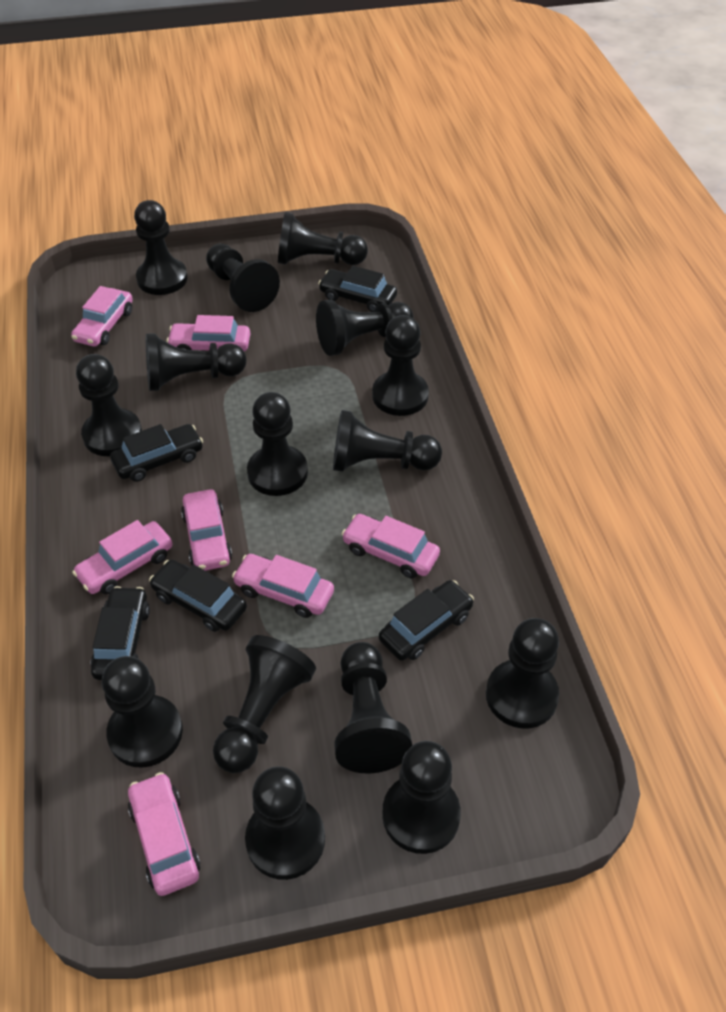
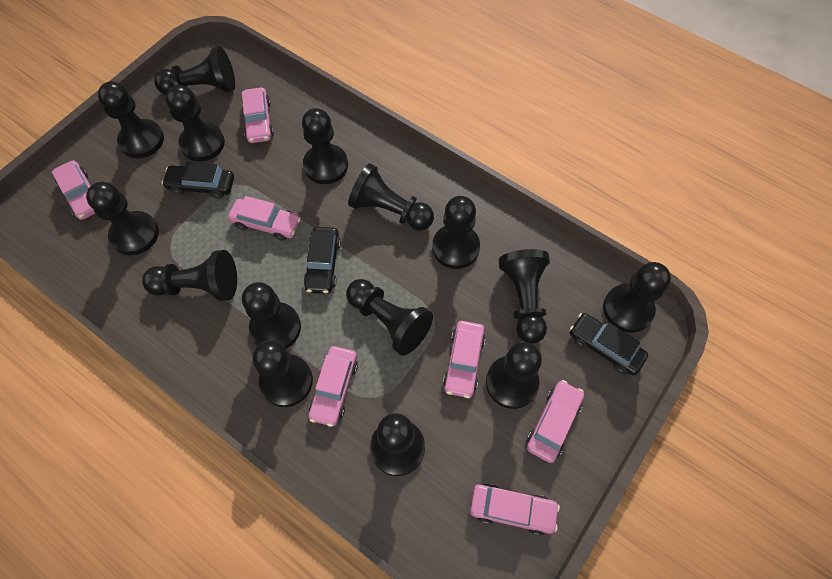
black car: [91,586,150,680] [110,424,203,482] [149,560,247,632] [318,266,397,312] [379,580,474,660] = 5 -> [162,162,234,199] [303,227,341,294] [570,313,648,376] = 3

